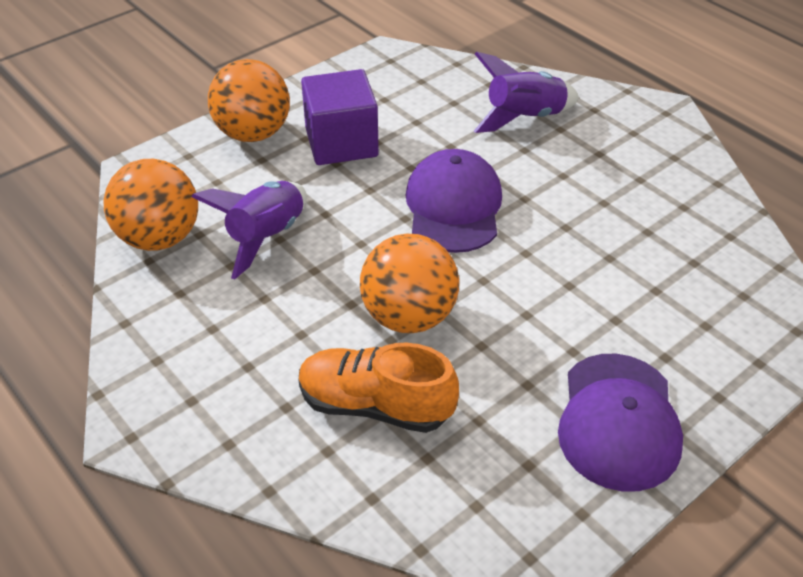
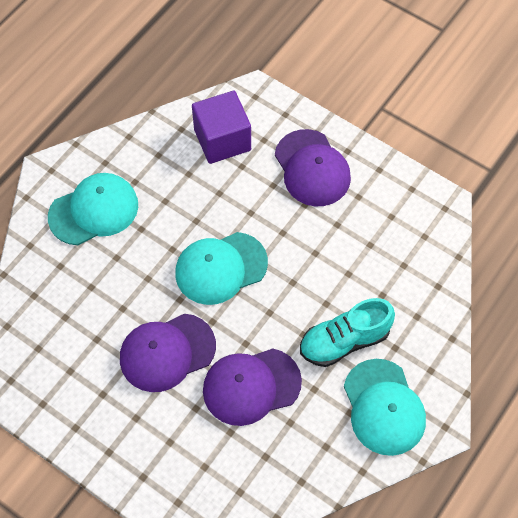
orange ball: [104,159,198,251] [208,59,290,142] [360,234,459,333] = 3 -> none = 0
orange shoe: [299,343,459,433] = 1 -> none = 0
purple cap: [405,149,502,253] [558,354,683,492] = 2 -> [120,314,216,392] [203,348,302,426] [275,129,351,206] = 3
purple rocket: [192,181,307,279] [474,52,579,133] = 2 -> none = 0
turquoise cap: none = 0 -> [48,173,138,245] [175,232,268,305] [344,359,426,456] = 3
turquoise shoe: none = 0 -> [300,298,395,367] = 1

